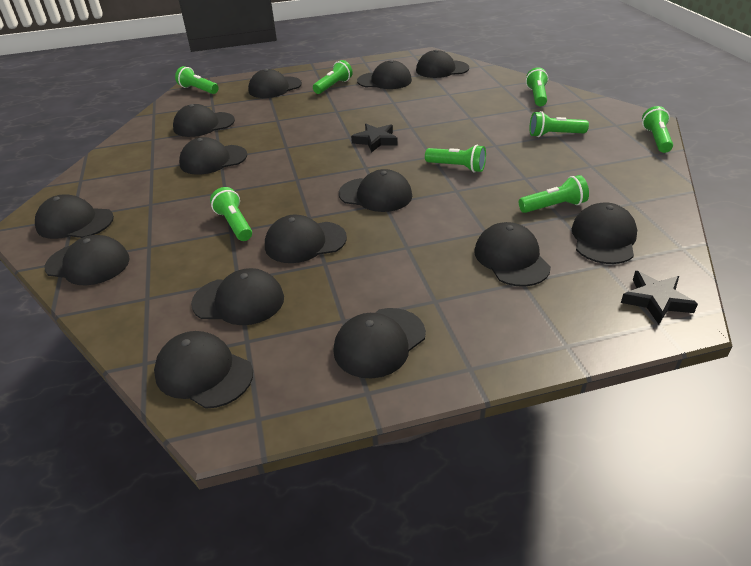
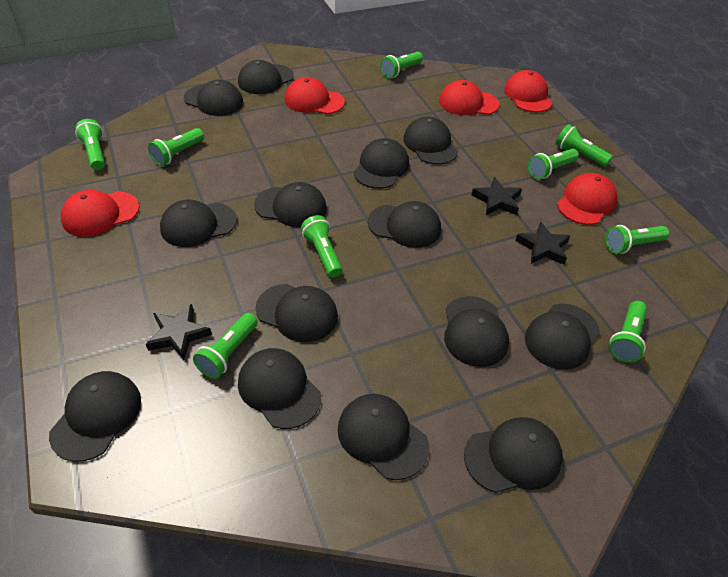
black star: [351,124,398,152] [621,271,698,324] = 2 -> [146,304,212,360] [471,177,522,215] [515,222,570,265] = 3
green flashlight: [175,66,218,94] [210,187,252,241] [313,60,353,94] [425,145,486,172] [519,175,589,213] [526,67,548,106] [530,111,589,137] [642,106,673,153] = 8 -> [75,119,105,170] [148,128,204,166] [193,313,258,379] [301,215,343,278] [380,52,423,78] [528,148,579,179] [555,124,613,167] [606,225,669,254] [609,301,647,362] = 9
red cap: none = 0 -> [60,190,140,237] [285,77,345,114] [439,80,499,115] [504,70,552,112] [557,173,617,225] = 5

